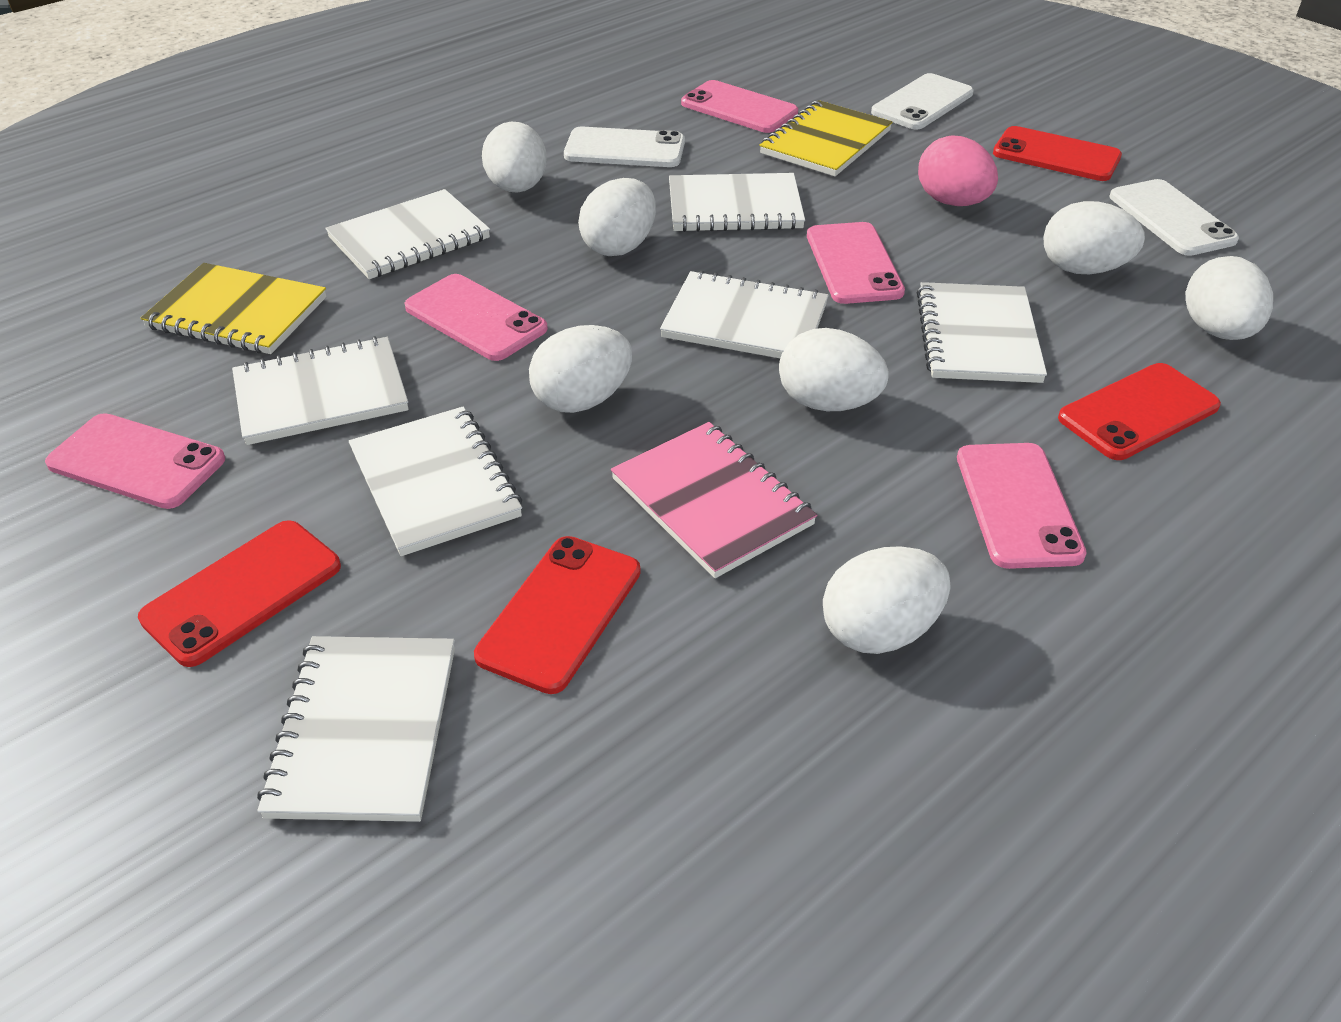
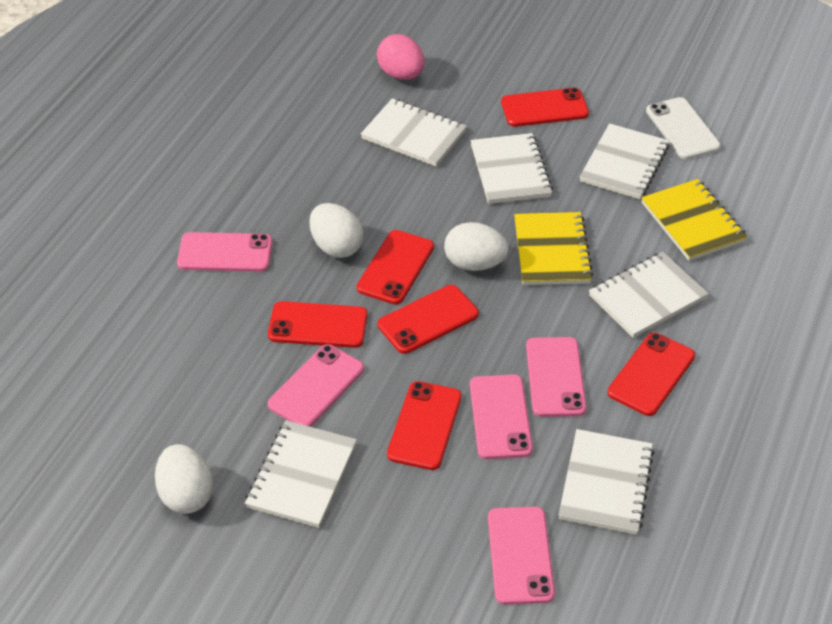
pink notebook: [611,422,817,578] = 1 -> none = 0
red phone: [138,520,341,667] [474,536,641,694] [993,126,1122,181] [1058,363,1221,460] = 4 -> [268,301,368,348] [357,230,434,305] [378,285,479,354] [387,381,462,470] [501,88,589,127] [608,332,695,416] = 6
white egg: [482,121,547,193] [529,325,632,413] [578,178,656,256] [779,328,889,411] [823,546,951,654] [1043,201,1145,274] [1186,256,1273,340] = 7 -> [155,444,213,514] [309,203,363,258] [444,222,509,271] = 3
white notebook: [232,336,409,445] [257,636,455,822] [326,189,490,279] [349,406,522,556] [660,270,829,358] [669,173,805,232] [917,282,1047,383] = 7 -> [245,420,357,528] [361,98,467,166] [471,133,553,204] [559,429,654,535] [580,123,669,199] [589,252,709,338] = 6
white phone: [564,127,685,167] [871,73,974,130] [1110,179,1239,256] = 3 -> [646,97,721,159] = 1

